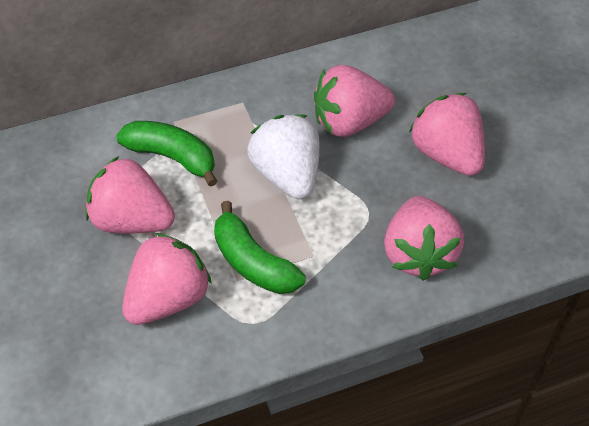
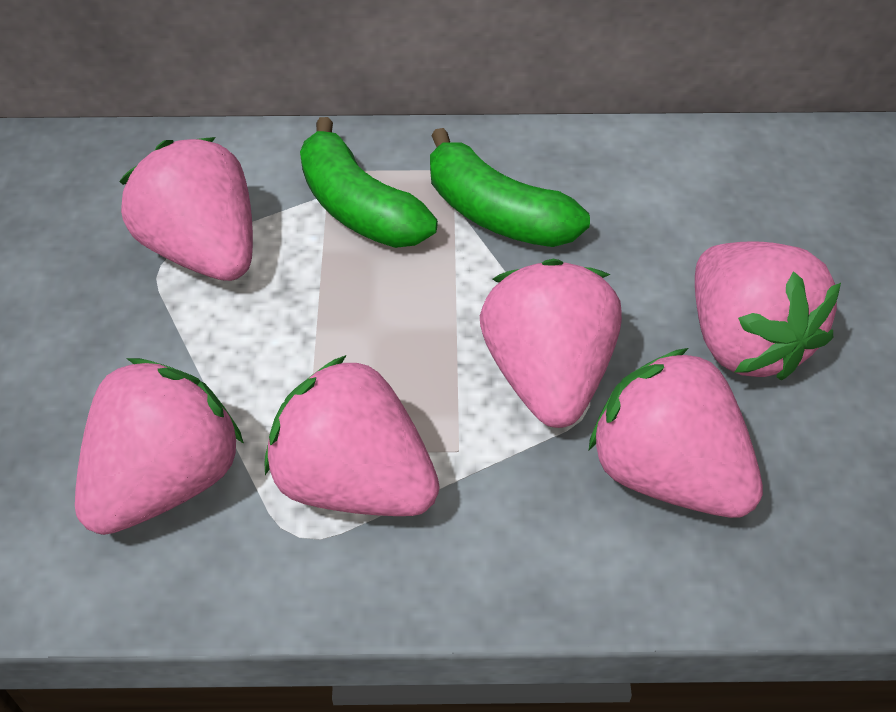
pink strawberry: [85,156,175,234] [122,233,212,325] [314,65,395,137] [384,196,464,280] [409,93,485,176] = 5 -> [75,358,244,535] [119,137,253,281] [265,355,440,516] [480,259,622,428] [589,348,763,518] [695,241,841,381] = 6
white strawberry: [248,114,320,199] = 1 -> none = 0

